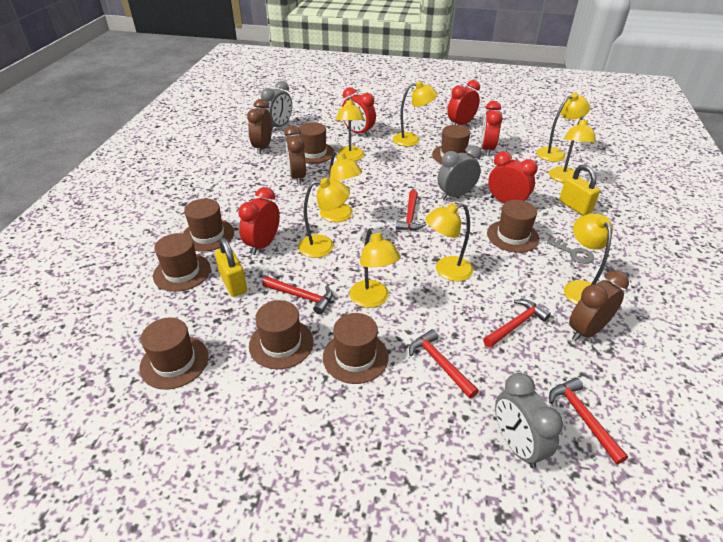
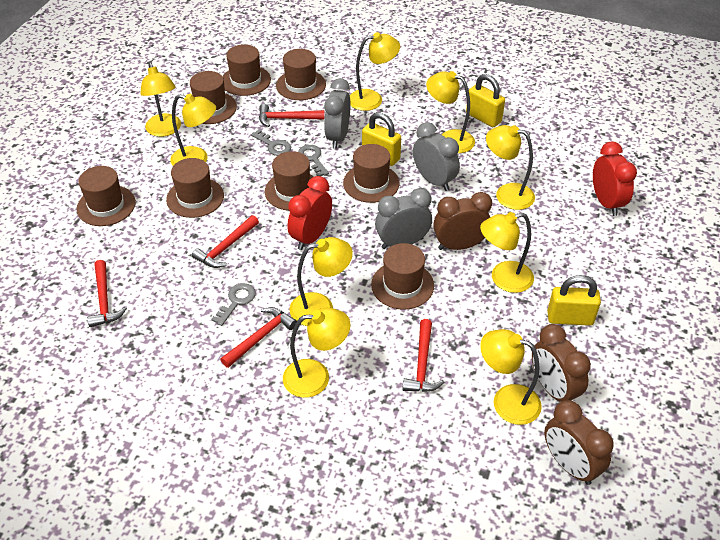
grey key: [547,237,594,264] = 1 -> [211,283,256,326] [251,129,291,156] [298,145,329,176] = 3
red clock: [238,187,280,255] [342,87,376,137] [448,80,480,125] [481,101,503,156] [488,151,538,203] = 5 -> [287,176,332,250] [593,142,637,216] = 2
yellow padlock: [215,237,247,297] [559,164,600,216] = 2 -> [362,112,401,166] [466,74,505,127] [547,275,601,326] = 3

